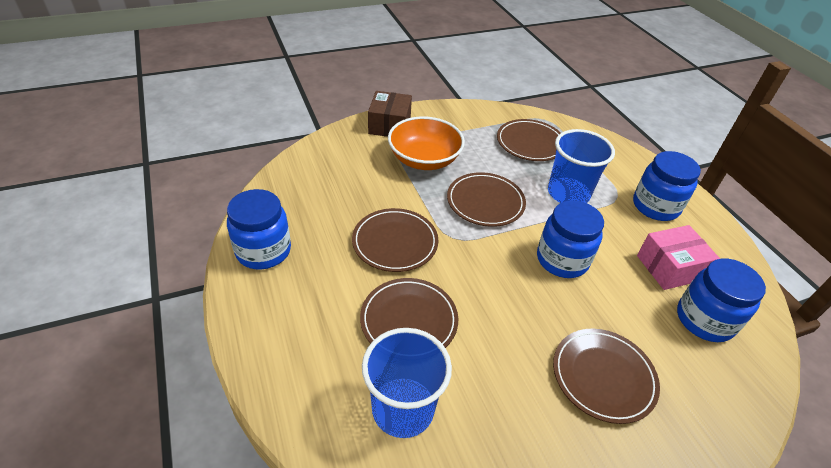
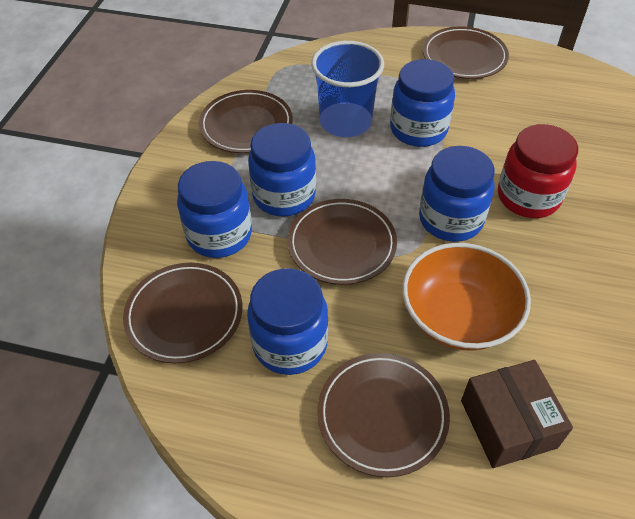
blue cup: [362,328,452,438] [548,129,615,203] = 2 -> [311,41,384,137] = 1
blue jar: [227,189,291,269] [537,200,604,278] [633,151,701,221] [677,258,766,342] = 4 -> [177,161,252,258] [247,268,328,375] [248,123,316,217] [390,59,455,147] [419,146,495,242] = 5
pink box: [637,225,720,290] = 1 -> none = 0
red jar: none = 0 -> [498,124,578,218] = 1

